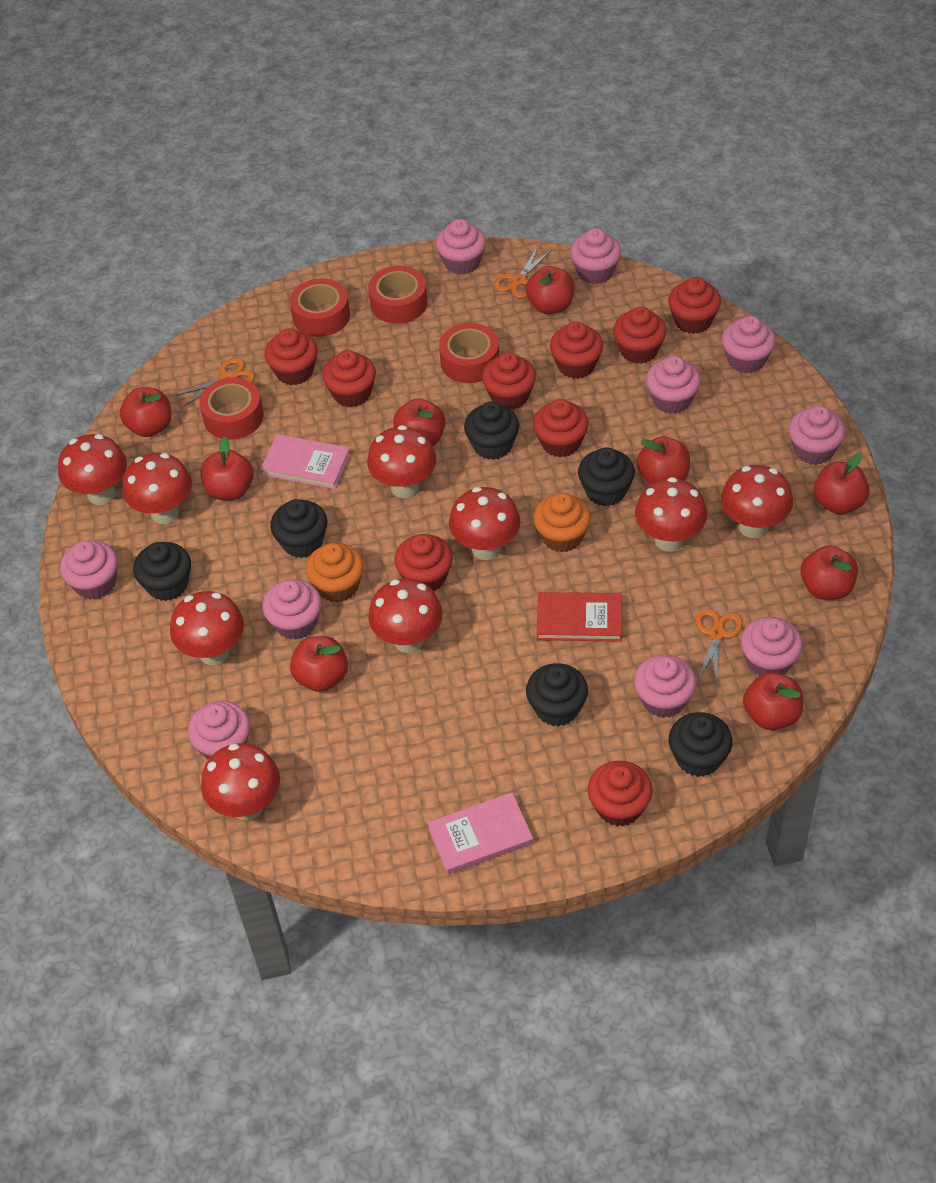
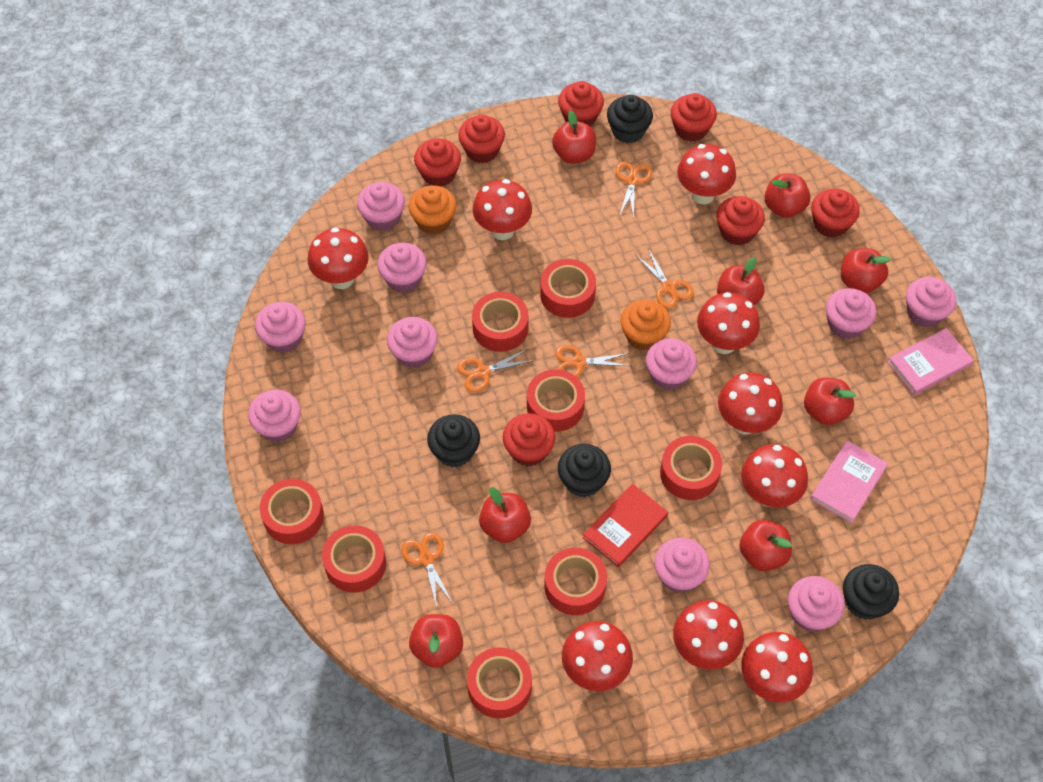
black cupcake: [133,542,191,601] [270,499,327,558] [464,402,519,460] [526,663,588,727] [578,447,635,506] [669,712,732,777] = 6 -> [427,414,480,468] [558,444,611,497] [607,95,653,143] [843,564,899,620] = 4
orange scissors: [176,358,255,406] [494,247,551,299] [696,609,743,684] = 3 -> [401,532,453,608] [457,349,532,392] [555,345,630,377] [616,161,652,218] [636,249,694,308] = 5
red apple: [120,387,171,437] [201,437,254,500] [290,636,348,692] [393,398,446,446] [525,266,574,314] [637,437,690,484] [743,672,803,730] [800,545,858,600] [814,453,869,515] = 9 -> [409,614,463,668] [479,487,531,543] [552,110,596,164] [717,257,765,305] [739,520,792,571] [764,174,810,218] [804,378,856,425] [841,248,891,293] = 8
red cupcake: [265,329,317,385] [322,350,376,407] [394,534,453,591] [482,352,536,409] [533,399,589,457] [550,322,603,379] [588,761,653,826] [613,307,666,364] [668,277,721,334] = 9 -> [414,138,461,187] [458,115,505,163] [503,413,555,466] [558,81,604,127] [671,93,717,142] [717,196,765,245] [811,189,860,238] = 7
red tape: [199,378,264,440] [290,278,350,337] [368,266,427,324] [439,323,499,383] = 4 -> [260,479,324,544] [322,525,386,593] [467,647,532,719] [472,292,529,352] [527,369,585,432] [540,259,596,318] [544,547,607,615] [660,436,722,500] = 8

